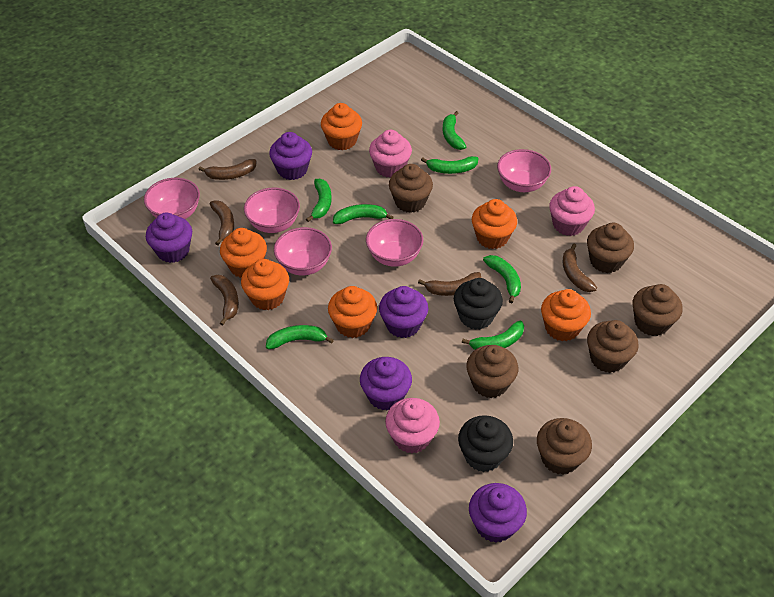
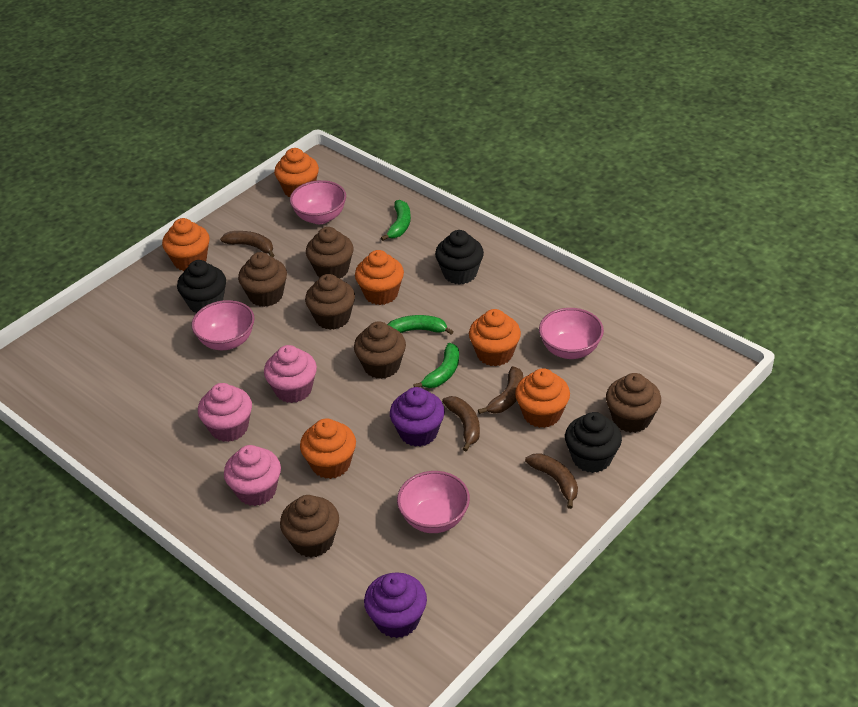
black cupcake: [454,278,503,330] [458,415,513,472] = 2 -> [177,260,226,313] [435,230,484,285] [565,412,622,473] = 3
brown banana: [198,159,256,180] [210,200,234,246] [210,275,239,326] [418,272,481,296] [563,244,597,292] = 5 -> [220,231,274,257] [442,396,480,451] [478,366,523,414] [525,453,578,509] = 4
green banana: [266,325,334,349] [306,179,332,222] [333,204,393,224] [421,156,478,174] [443,111,466,150] [462,321,524,350] [483,255,521,303] = 7 -> [381,200,411,241] [387,315,454,335] [413,343,459,388] = 3
pink bowl: [144,178,200,219] [244,187,300,233] [274,227,332,275] [366,219,423,267] [497,149,551,192] = 5 -> [191,300,255,350] [290,180,346,224] [397,471,470,533] [539,308,604,359] = 4
purple cupcake: [146,213,192,263] [269,132,312,180] [360,357,412,410] [379,286,428,338] [469,483,527,543] = 5 -> [364,572,427,638] [390,387,445,447] = 2

